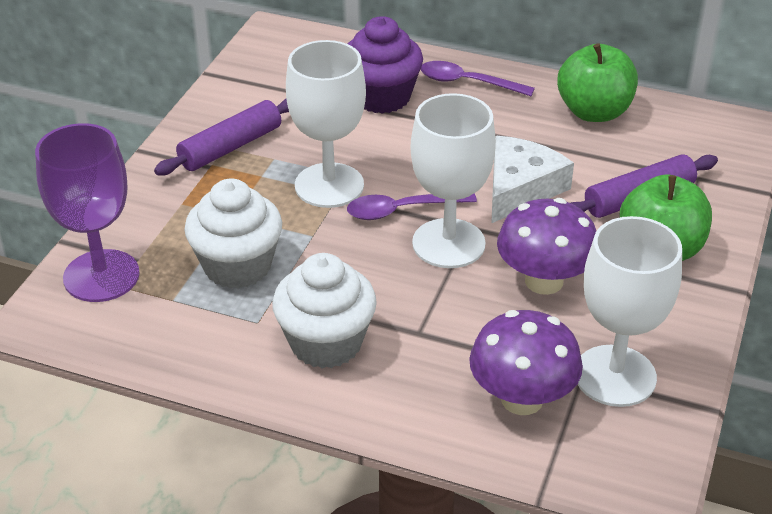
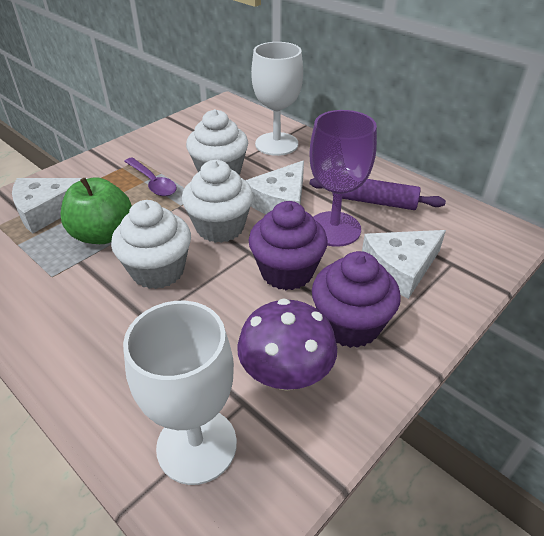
green apple: [557,43,638,122] [620,174,712,261] = 2 -> [60,177,132,244] = 1
purple cupcake: [347,16,423,114] = 1 -> [249,201,328,290] [312,251,401,348] = 2
purple mushroom: [469,310,583,415] [497,198,596,295] = 2 -> [237,298,337,391] = 1
purple rolling pin: [154,99,289,176] [571,154,718,218] = 2 -> [310,178,446,210] = 1
purple spoon: [347,193,477,220] [420,61,535,96] = 2 -> [124,157,177,196] = 1
white cheese: [491,136,574,223] = 1 -> [12,178,88,234] [245,161,304,214] [362,230,446,299] = 3
white cupcake: [184,179,282,289] [272,253,377,368] = 2 -> [111,200,191,289] [182,160,253,243] [186,109,248,175] = 3
white goblet: [286,40,366,208] [410,93,496,268] [577,216,682,407] = 3 -> [123,301,237,485] [251,42,303,156] = 2

